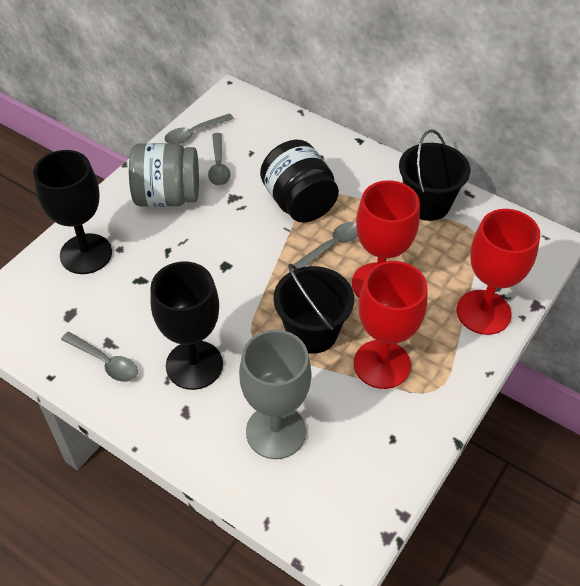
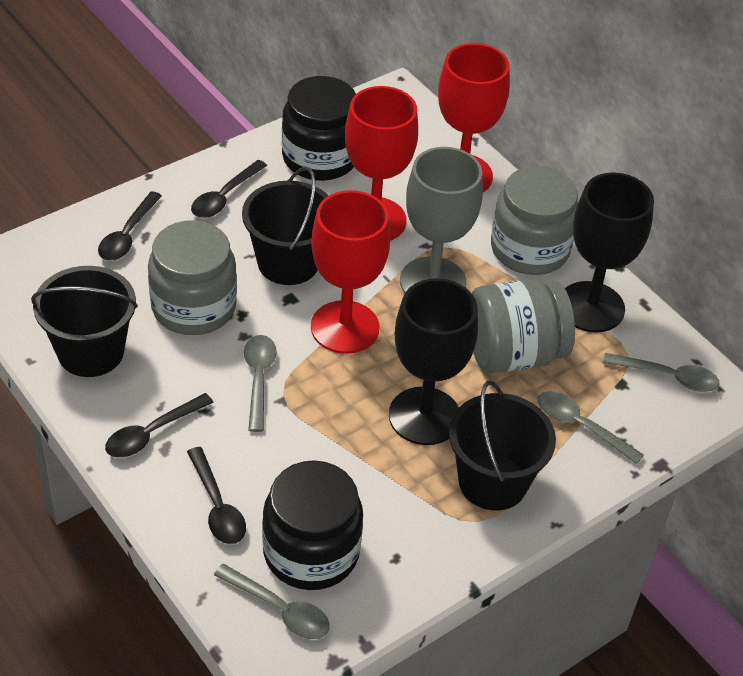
black bucket: [274,263,354,354] [399,130,470,221] = 2 -> [31,266,138,377] [242,166,329,285] [449,381,556,511] = 3
black jar: [260,140,339,223] = 1 -> [262,460,363,590] [282,76,356,181] = 2
black spoon: none = 0 -> [98,191,162,261] [105,393,214,458] [187,447,246,544] [191,160,267,218] = 4
grey jar: [129,143,199,207] = 1 -> [148,220,237,335] [472,279,575,373] [491,166,578,275] = 3

